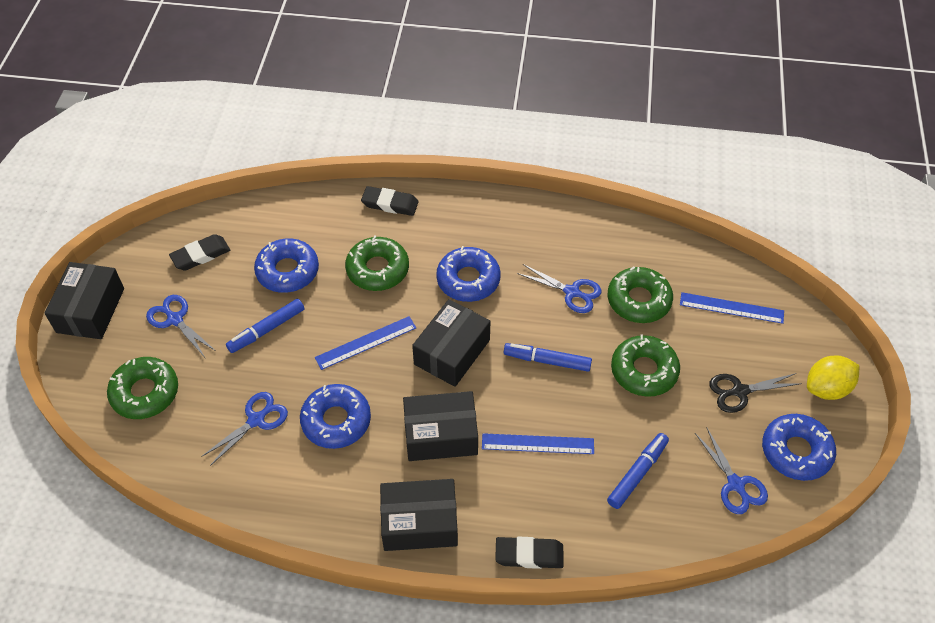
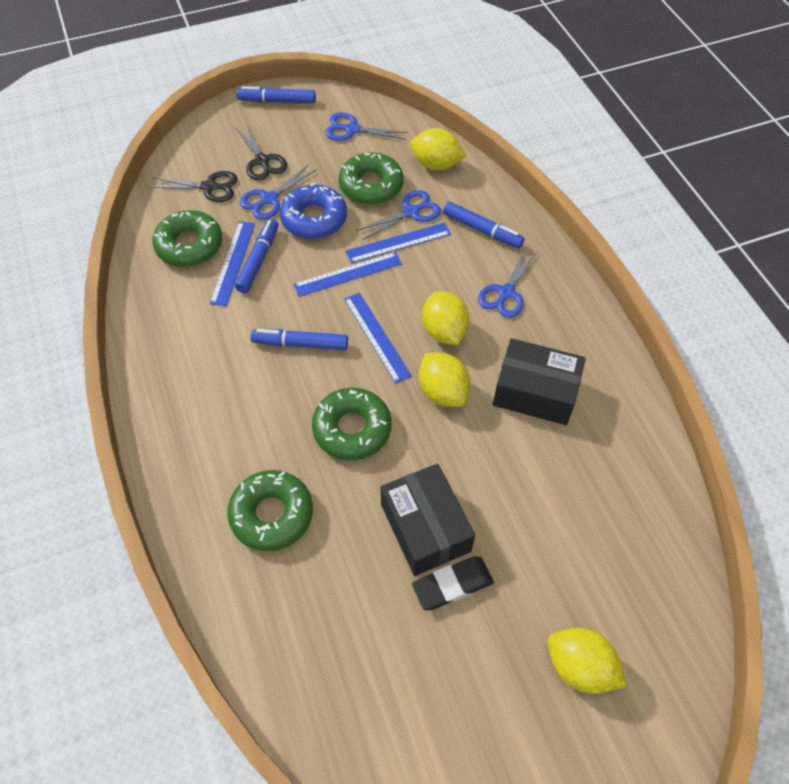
black box: [44,262,124,339] [380,479,458,551] [403,391,478,461] [412,299,491,387] = 4 -> [381,464,475,576] [493,338,586,425] = 2
black eraser: [169,234,230,271] [361,186,419,216] [495,537,564,569] = 3 -> [412,556,494,610] = 1
black scissors: [709,373,802,413] = 1 -> [150,171,238,202] [235,123,287,181] = 2
blue donut: [254,238,319,293] [300,384,371,449] [436,246,501,302] [762,414,836,481] = 4 -> [280,182,347,239] = 1
blue marker: [226,299,304,353] [504,343,592,372] [607,433,669,509] = 3 -> [235,219,278,293] [237,86,316,103] [251,329,348,350] [443,201,525,248] = 4
blue ruler: [315,316,416,370] [482,433,594,454] [680,292,784,324] = 3 -> [210,221,255,306] [293,252,402,297] [344,293,412,384] [345,222,451,263] = 4
yellow lemon: [807,355,859,400] = 1 -> [410,128,466,170] [419,353,470,407] [422,291,469,345] [548,628,627,694] = 4

